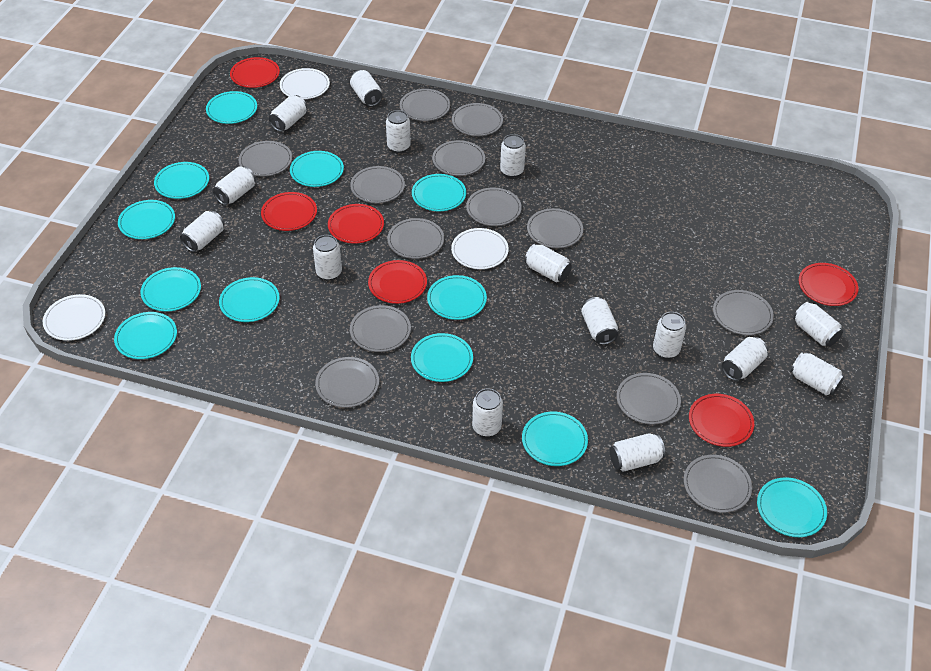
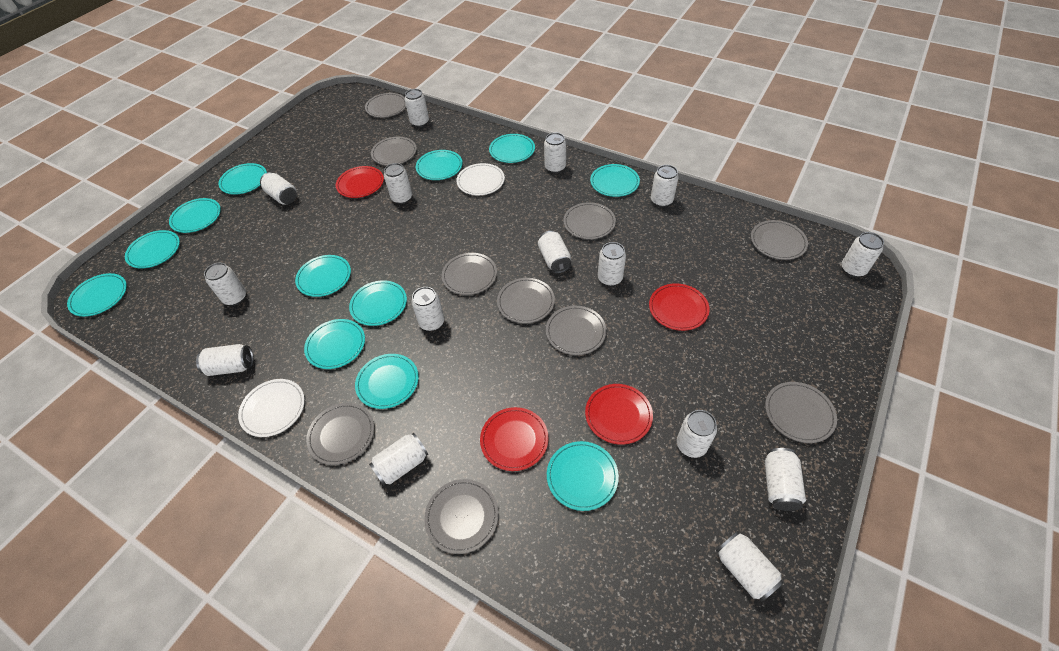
grey plate: [239,141,292,176] [315,357,379,408] [350,166,405,203] [350,305,411,352] [387,218,444,259] [400,89,450,121] [432,140,485,176] [452,103,503,136] [466,188,522,226] [527,208,583,248] [617,373,681,425] [684,455,752,513] [713,290,774,335] = 13 -> [306,403,374,465] [365,93,406,118] [371,137,417,166] [424,479,499,554] [442,253,497,295] [497,278,555,323] [546,306,606,355] [563,202,616,239] [751,220,808,260] [765,382,837,443] = 10
red plate: [230,57,280,88] [261,192,317,231] [328,204,384,244] [368,260,427,304] [689,394,754,447] [799,263,858,306] = 6 -> [336,166,384,198] [480,407,549,471] [585,384,653,445] [649,283,710,331] = 4
white plate: [43,294,105,341] [280,68,330,99] [451,228,509,269] = 3 -> [238,379,305,437] [456,163,505,196] = 2

